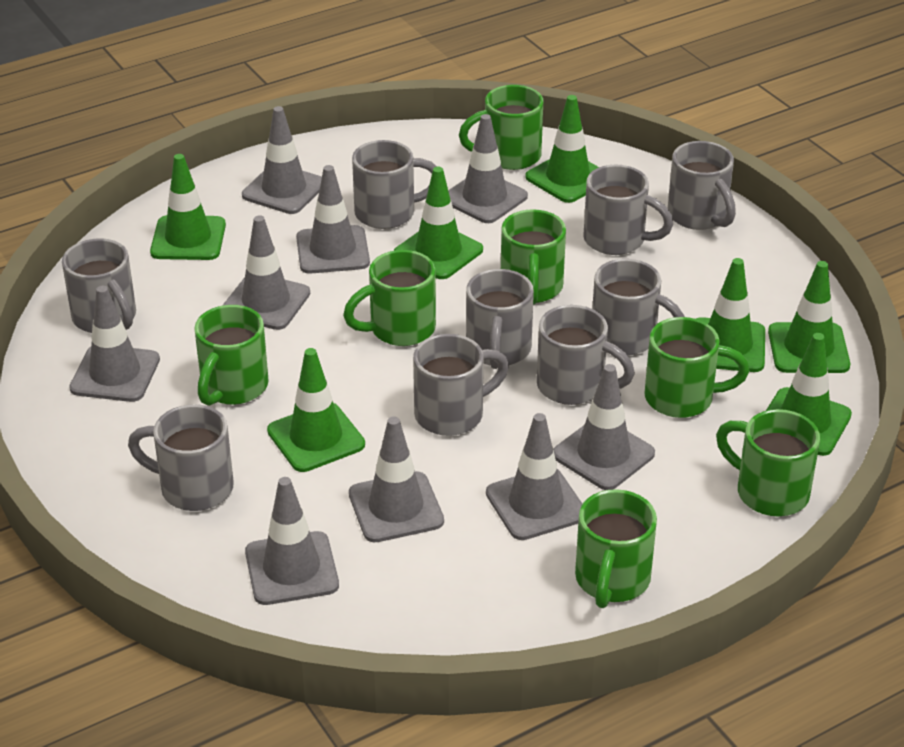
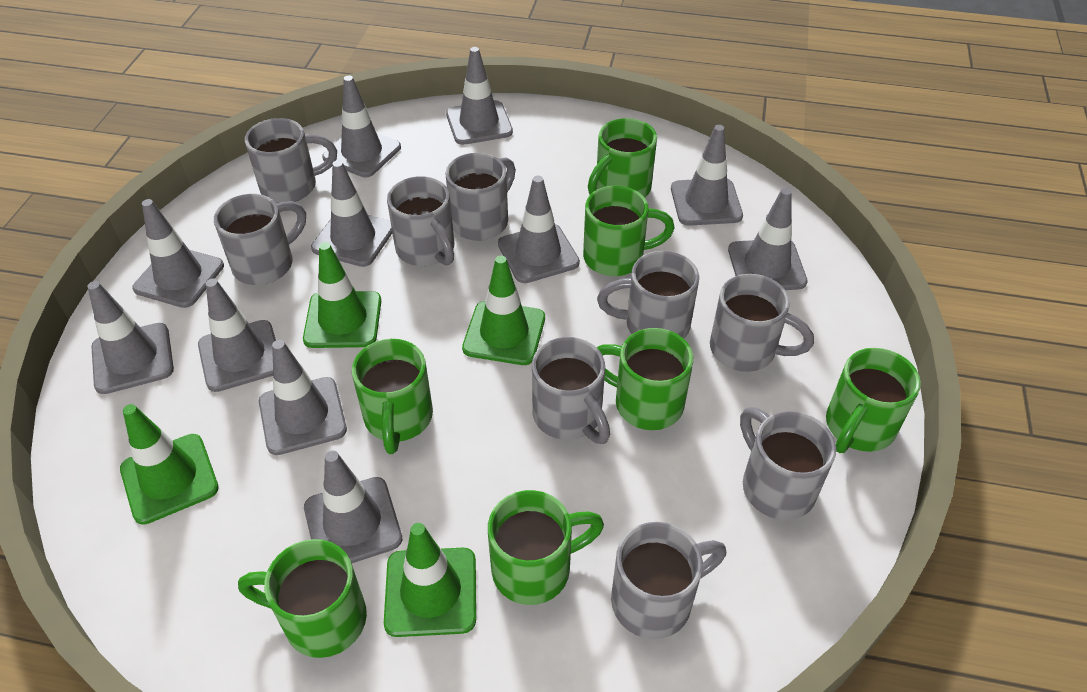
green traffic cone: [150,154,226,260] [267,348,365,472] [394,167,483,279] [525,95,599,203] [696,258,765,372] [766,333,852,456] [768,261,850,373] = 7 -> [120,404,219,525] [303,242,381,348] [384,523,476,637] [462,255,545,365] = 4
grey traffic cone: [69,286,160,402] [223,215,310,330] [242,106,322,214] [245,477,339,605] [296,165,370,274] [349,417,444,542] [448,114,528,223] [486,413,582,540] [553,364,655,490] = 9 -> [87,281,174,394] [132,199,224,308] [198,278,276,392] [259,340,347,455] [304,451,402,563] [311,160,392,267] [322,76,401,177] [446,47,513,145] [498,176,580,283] [671,125,743,226] [728,188,808,290] = 11

